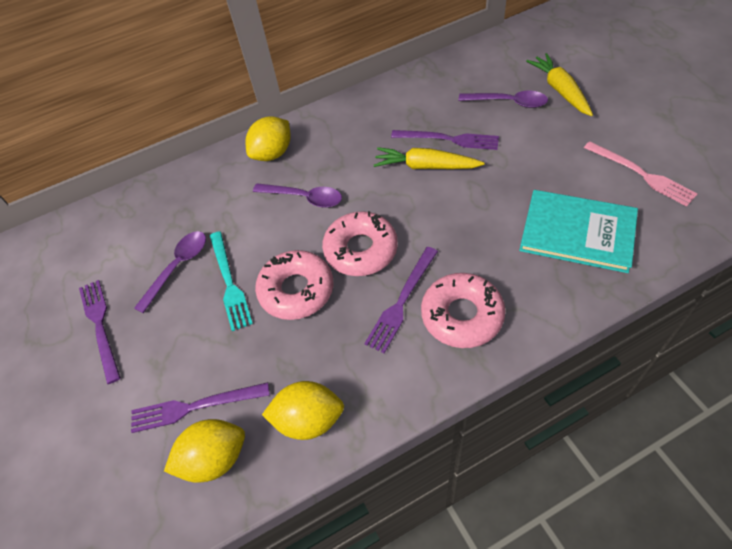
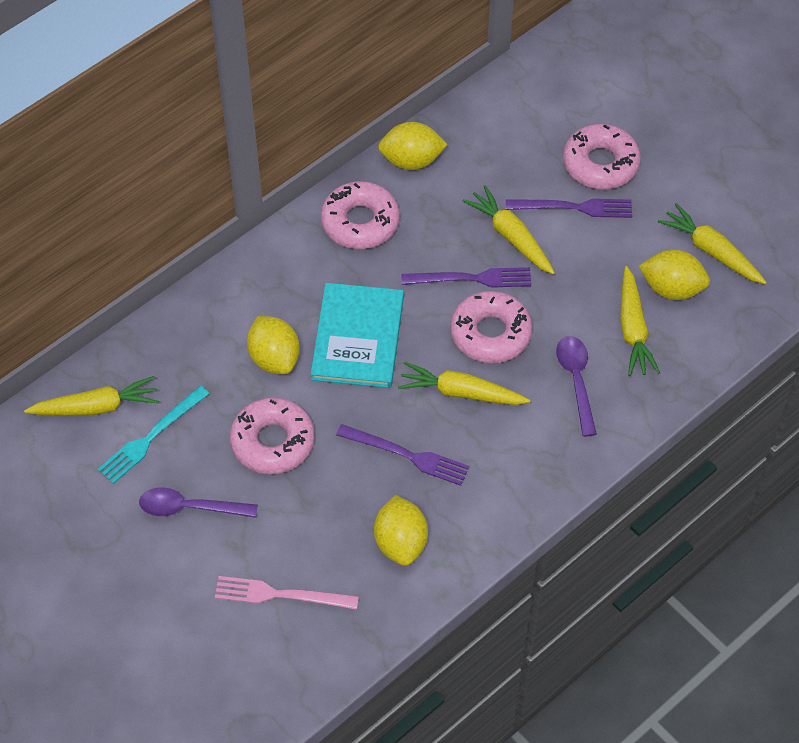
pink donut: [255,250,333,320] [322,211,398,276] [421,273,506,348] = 3 -> [230,397,314,474] [321,181,400,249] [450,291,532,363] [563,124,641,189] = 4
purple fork: [79,280,121,384] [131,382,270,433] [364,247,438,353] [391,130,499,150] = 4 -> [336,424,469,486] [402,267,531,288] [506,198,632,218] = 3
purple spoon: [134,231,206,313] [253,183,342,208] [458,91,548,108] = 3 -> [139,487,258,518] [556,336,597,437] = 2
yellow carrot: [374,147,484,169] [526,53,593,116] = 2 -> [24,376,159,416] [398,362,530,405] [463,185,555,275] [620,266,660,376] [658,203,767,284] = 5
yellow lemon: [164,419,245,483] [245,117,291,161] [262,381,344,440] = 3 -> [247,316,300,374] [374,495,428,566] [378,122,448,170] [639,250,710,300] = 4

